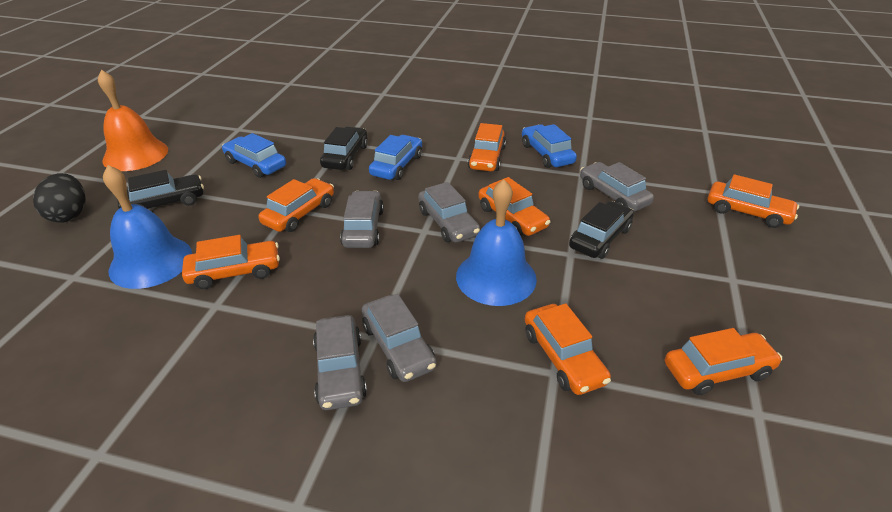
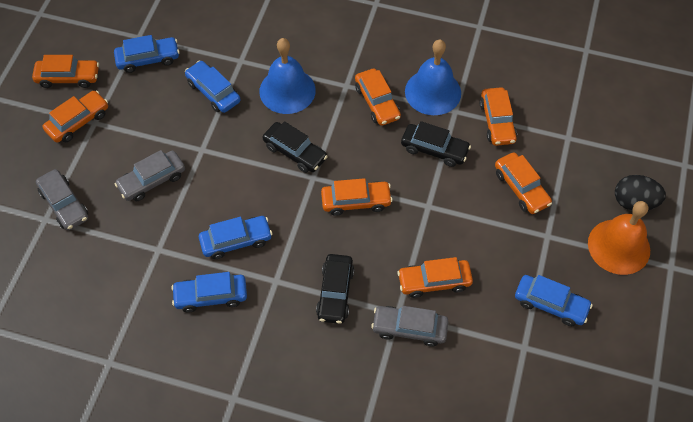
blue car: [222,133,286,178] [369,135,422,180] [522,124,577,168] = 3 -> [114,35,180,73] [171,272,247,312] [185,60,241,113] [199,216,272,259] [515,275,593,326] = 5
grey car: [313,315,367,410] [340,191,384,248] [362,294,437,382] [418,182,480,243] [580,162,654,212] = 5 -> [36,169,88,231] [115,150,185,201] [371,306,449,346] = 3

